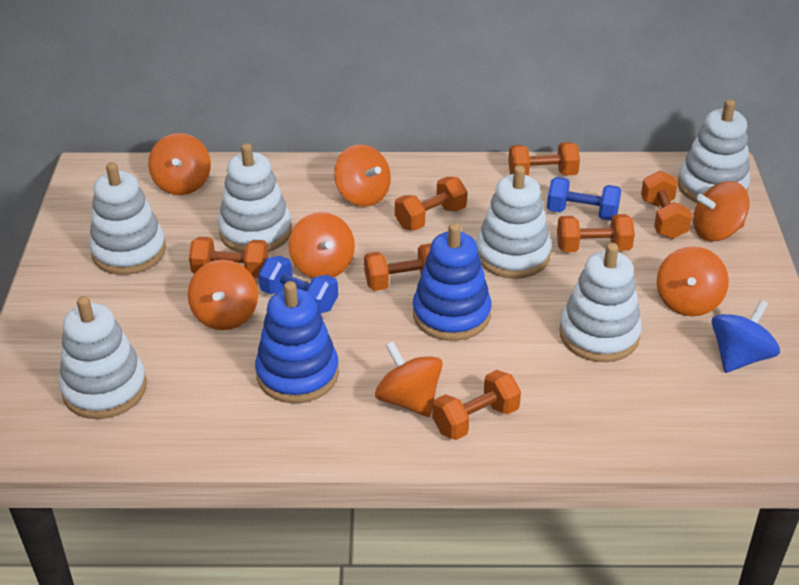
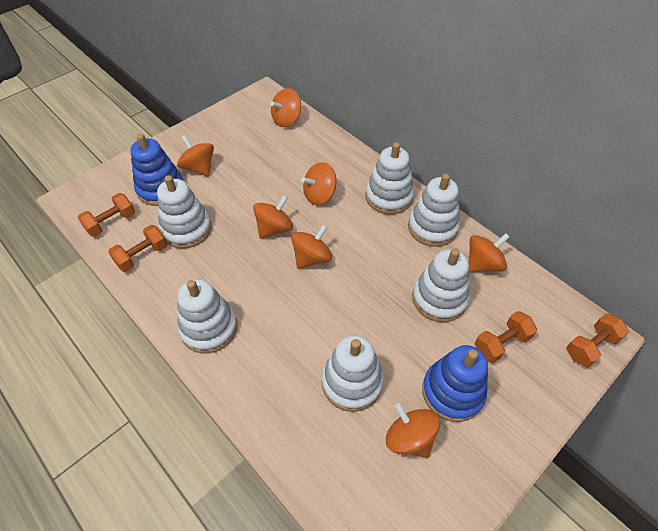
blue dumbbell: [258,256,338,313] [547,177,621,221] = 2 -> none = 0
blue spinning top: [712,300,780,373] = 1 -> none = 0
orange dumbbell: [189,237,269,278] [364,243,431,291] [395,177,467,230] [432,370,521,440] [508,142,580,176] [557,214,635,252] [641,171,693,239] = 7 -> [78,193,135,237] [108,225,167,272] [475,311,537,363] [566,313,629,368] = 4

